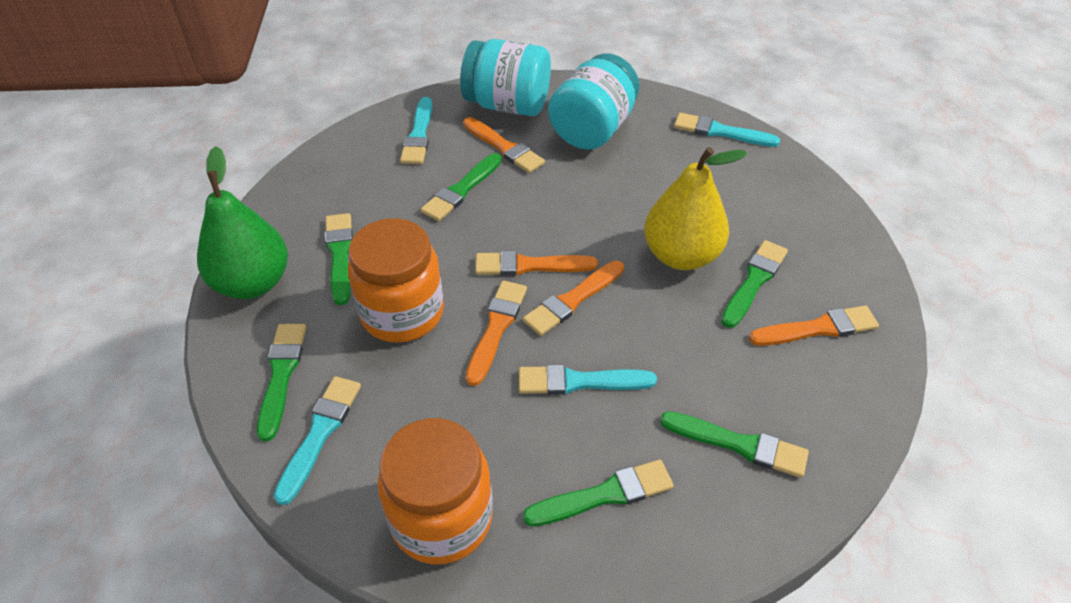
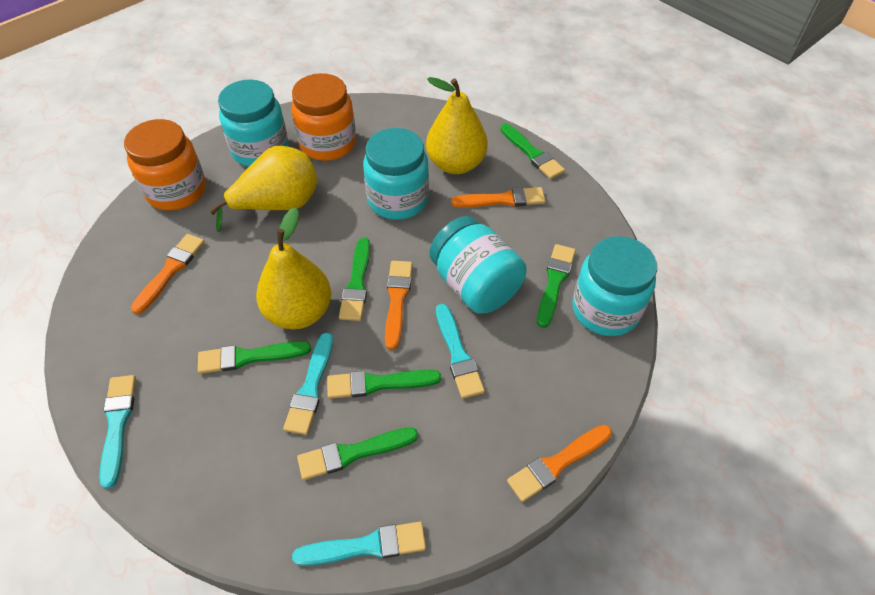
green pear: [197,146,288,299] = 1 -> none = 0
orange brush: [463,117,545,173] [466,281,527,386] [475,251,598,276] [523,260,624,336] [749,305,879,346] = 5 -> [131,234,205,314] [385,261,412,350] [451,187,545,208] [507,425,612,502] = 4
turquoise jar: [460,39,551,116] [548,53,639,150] = 2 -> [218,80,288,167] [363,128,429,220] [429,216,527,314] [572,236,657,336] = 4
yellow pear: [644,147,747,270] = 1 -> [209,146,317,232] [256,207,331,329] [426,77,488,174] = 3

